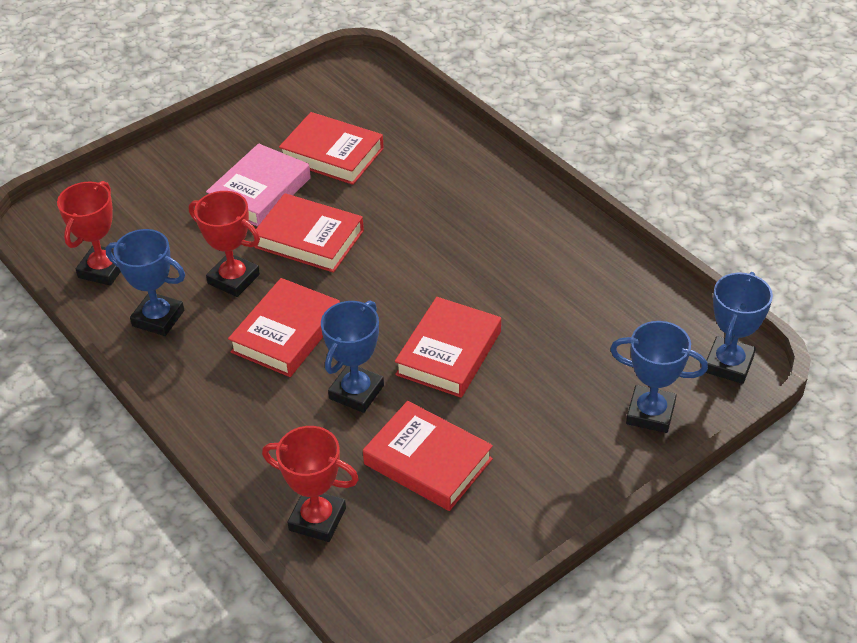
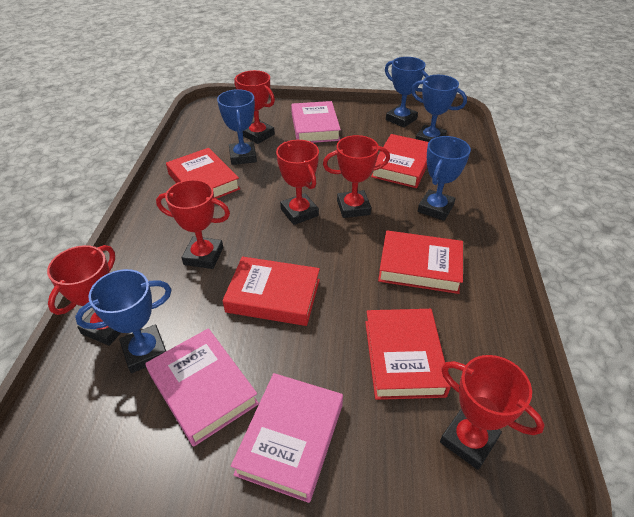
blue trophy: [106,229,185,336] [321,301,384,413] [610,321,708,433] [705,272,773,384] = 4 -> [75,269,172,373] [217,89,257,165] [385,57,429,128] [411,75,467,142] [418,136,471,221] = 5
pink book: [206,144,311,227] = 1 -> [145,328,259,447] [231,373,343,503] [291,101,341,143] = 3
red trophy: [57,181,121,286] [189,191,260,297] [262,426,359,542] = 3 -> [47,245,121,346] [156,179,230,269] [234,70,275,144] [276,140,319,225] [323,135,390,218] [440,355,545,470] = 6

